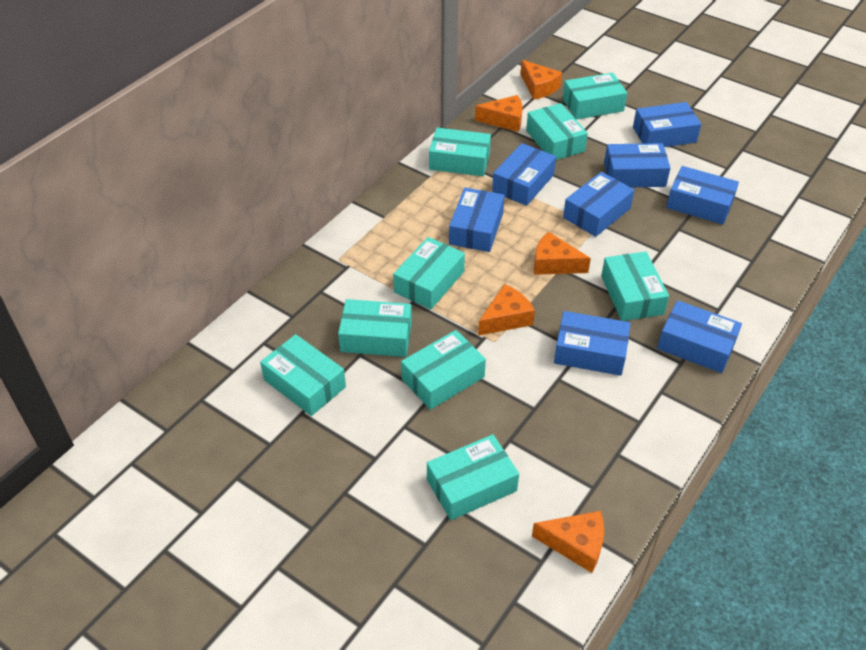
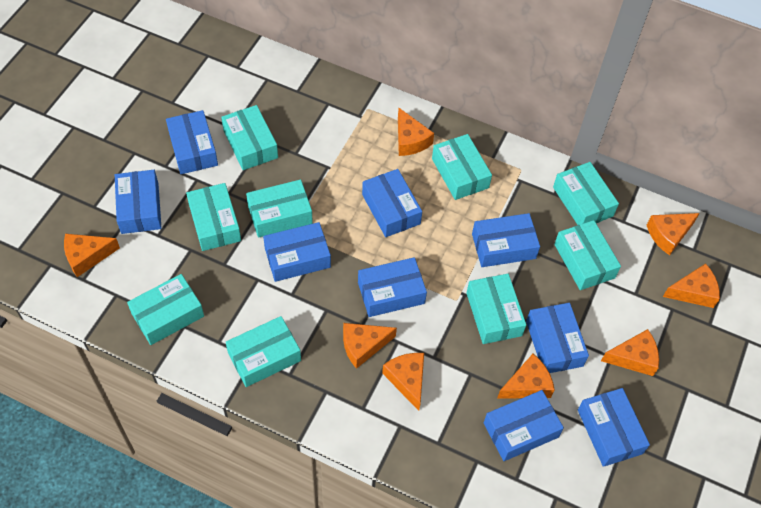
blue box: [449,188,505,252] [492,143,556,206] [554,311,631,376] [563,172,634,237] [604,143,670,187] [633,102,701,147] [657,300,742,373] [666,166,739,225] = 8 -> [115,170,162,234] [166,110,218,174] [263,222,331,282] [358,257,427,317] [362,169,422,237] [472,213,540,267] [484,390,564,461] [526,303,589,373] [578,388,650,467] = 9
orange cheese: [475,95,523,132] [478,284,535,336] [520,60,562,100] [532,511,604,573] [534,232,591,275] = 5 -> [64,234,120,277] [343,323,397,369] [382,353,424,411] [398,108,434,156] [497,354,555,399] [601,329,659,376] [647,213,700,255] [663,264,720,308] = 8

